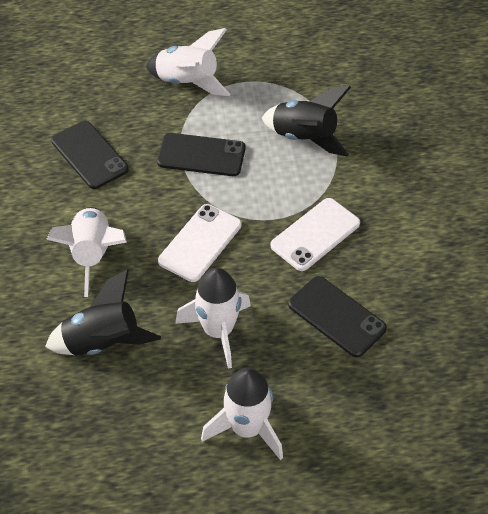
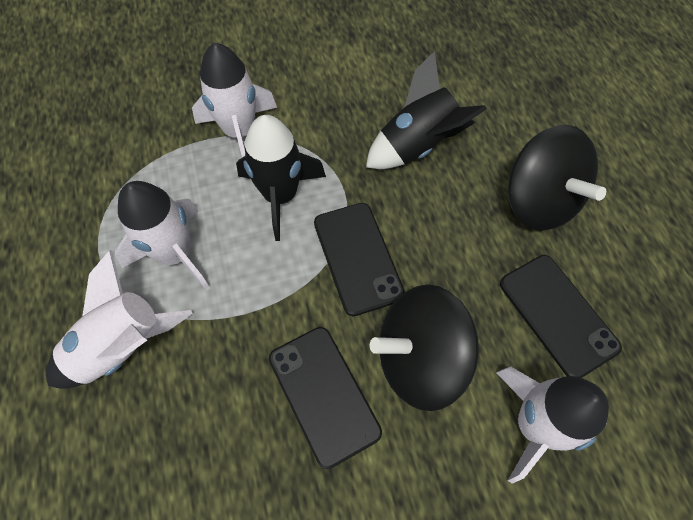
black spinning top: none = 0 -> [370,284,479,411] [508,125,606,231] = 2
white phone: [158,204,241,282] [270,198,360,271] = 2 -> none = 0

